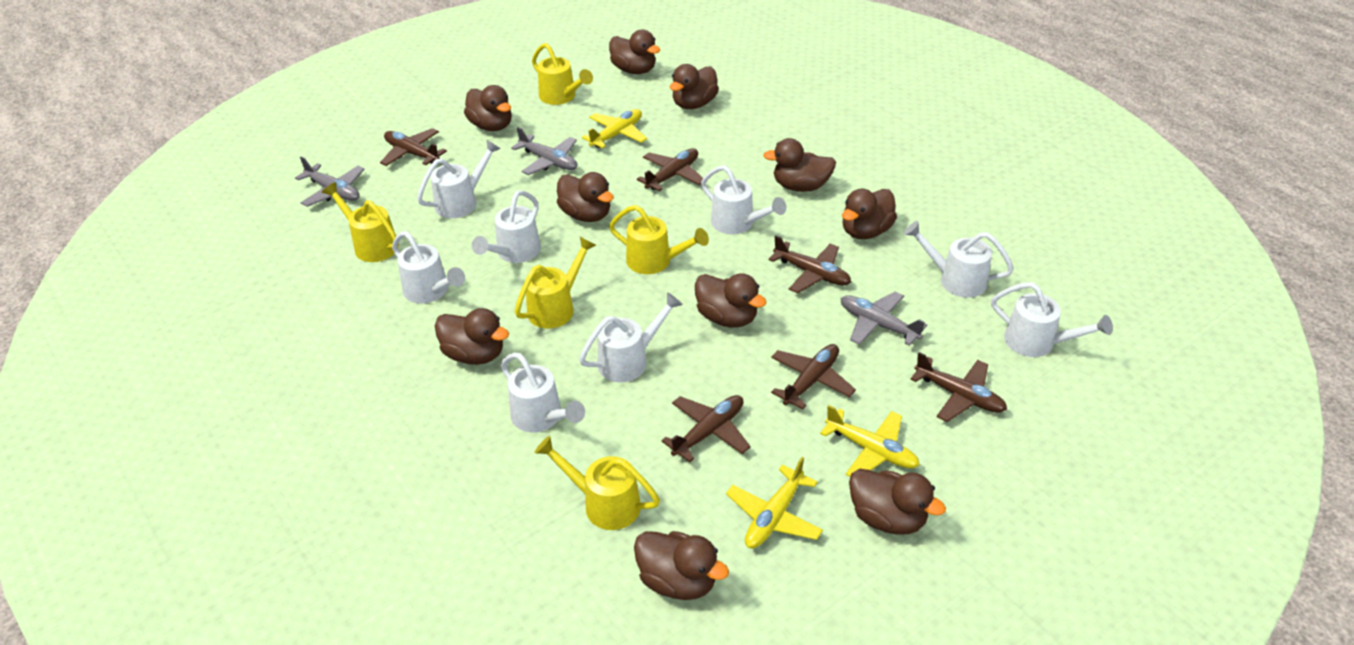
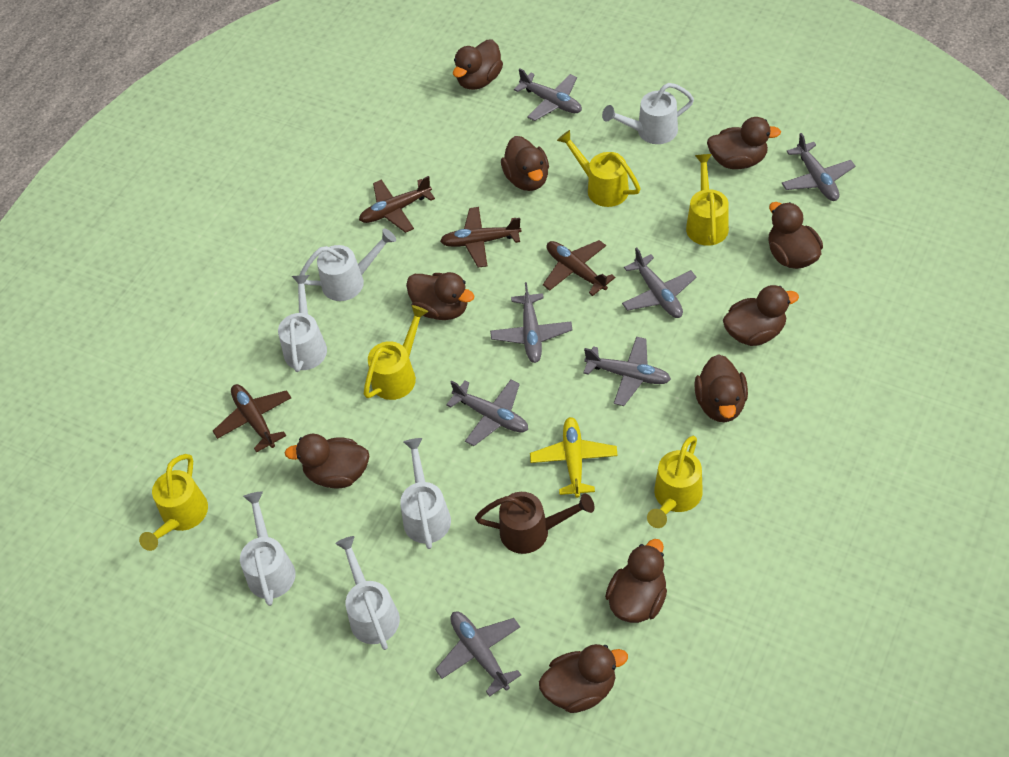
brown plane: [380,128,447,166] [637,148,703,191] [661,395,751,463] [769,235,851,293] [771,344,856,409] [910,352,1007,422] = 6 -> [213,384,291,453] [359,176,435,233] [440,207,522,268] [543,240,615,296] = 4
brown watering can: none = 0 -> [475,492,595,554] = 1
grey plane: [295,156,365,207] [511,127,577,175] [840,291,927,346] = 3 -> [435,612,521,697] [446,380,528,446] [490,282,572,363] [514,68,582,121] [583,337,671,406] [622,248,696,318] [782,133,855,201] = 7
white watering can: [392,231,465,304] [417,140,501,218] [472,190,541,263] [501,353,585,432] [579,292,683,382] [701,165,786,234] [904,221,1014,298] [991,282,1113,357] = 8 -> [240,492,295,606] [278,275,327,372] [300,229,396,301] [335,536,400,650] [400,438,451,549] [602,83,694,144] = 6
yellow plane: [582,109,647,148] [726,457,823,548] [820,405,920,477] = 3 -> [530,417,618,498] = 1

